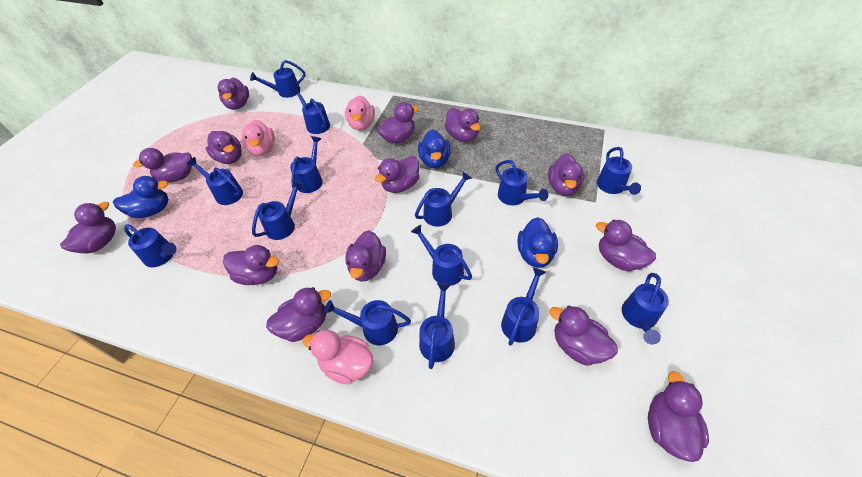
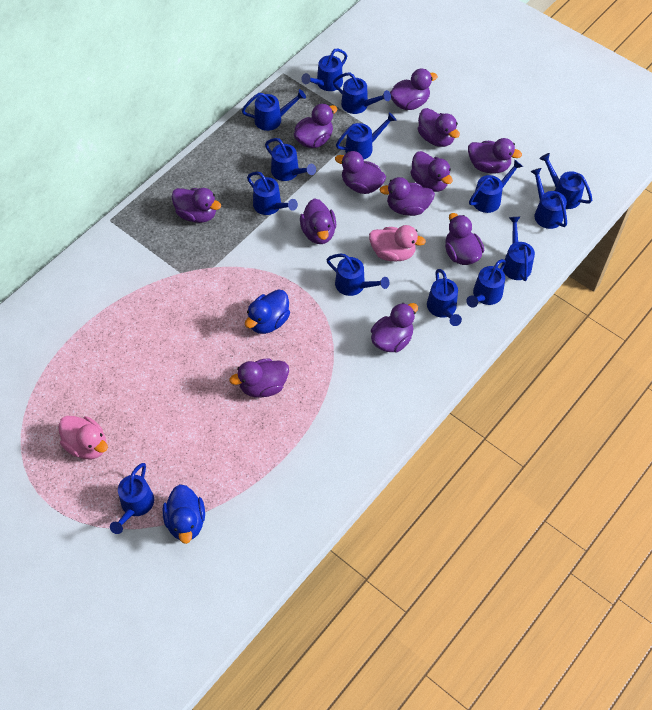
blue duck: [113,176,169,218] [418,129,451,168] [518,217,558,268] = 3 -> [163,484,205,544] [245,289,290,334] = 2
pink duck: [242,120,275,156] [303,330,373,384] [345,95,375,131] = 3 -> [59,416,108,459] [369,225,426,261] = 2
purple duck: [60,202,116,253] [133,148,192,182] [206,131,242,164] [218,77,249,110] [223,245,279,285] [266,287,331,342] [345,230,386,282] [375,156,420,193] [377,102,419,144] [444,108,481,142] [548,153,584,196] [549,306,618,366] [596,219,656,271] [648,371,709,462] = 14 -> [171,188,221,223] [229,358,289,398] [294,103,337,148] [300,198,336,244] [335,151,386,194] [371,303,418,353] [380,177,435,216] [390,69,438,110] [410,151,453,192] [418,108,460,147] [445,213,484,265] [468,138,522,174] = 12

